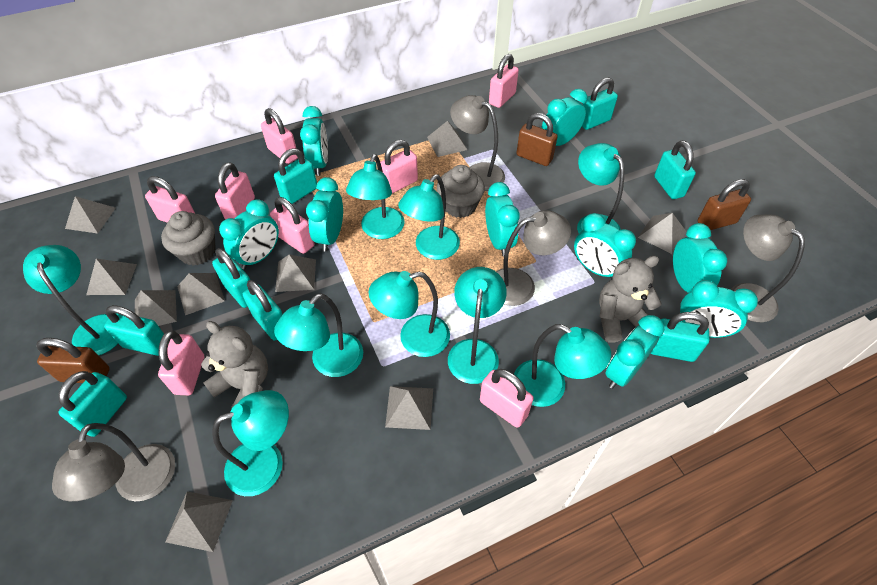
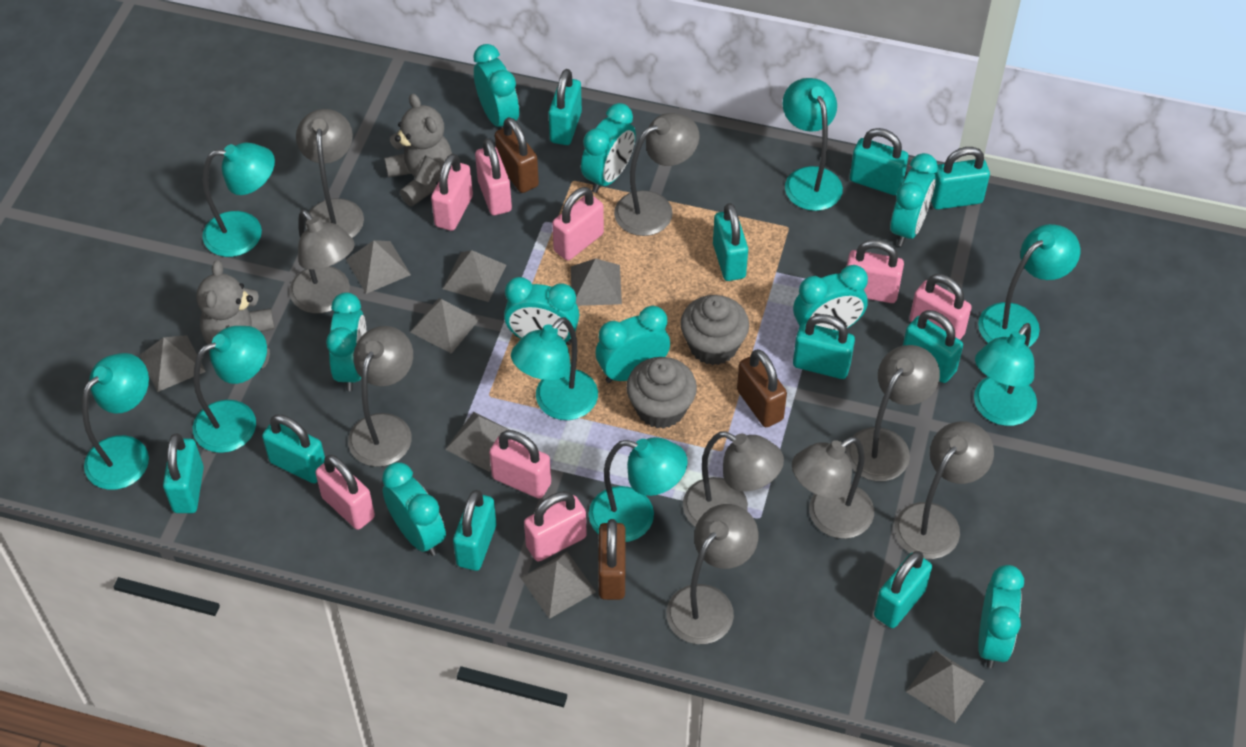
grey lamp: [52,423,175,501] [450,95,505,191] [496,210,571,306] [731,214,805,322] = 4 -> [289,210,355,313] [296,109,364,238] [348,326,413,467] [614,113,699,236] [666,504,758,644] [683,431,784,527] [792,437,874,539] [846,345,940,481] [894,421,994,559] = 9
grey pyramid: [65,196,115,234] [86,258,137,295] [135,290,177,326] [165,492,233,552] [177,273,225,315] [275,254,316,292] [385,386,433,430] [427,121,467,157] [638,213,686,254] = 9 -> [139,335,206,392] [346,240,411,294] [410,298,479,354] [443,250,506,302] [445,412,510,472] [520,552,596,619] [571,258,622,306] [906,651,984,723] = 8
turquoise lamp: [23,245,118,355] [212,390,289,496] [274,293,363,377] [346,154,405,239] [368,271,450,357] [398,174,460,260] [448,267,507,384] [514,324,611,407] [577,143,624,233] = 9 -> [82,353,149,490] [193,326,267,453] [202,143,275,257] [511,317,598,420] [589,437,688,542] [782,78,843,211] [974,323,1037,426] [978,224,1080,347] = 8
turquoise padlock: [58,371,127,437] [104,305,164,356] [212,248,250,308] [243,280,283,341] [274,148,317,204] [582,78,618,130] [650,312,710,362] [654,140,696,199] = 8 -> [163,434,204,513] [262,414,325,483] [453,490,496,571] [549,69,582,145] [713,203,748,281] [793,314,855,379] [850,128,908,195] [874,551,932,628] [903,310,963,383] [931,147,990,210] = 10

